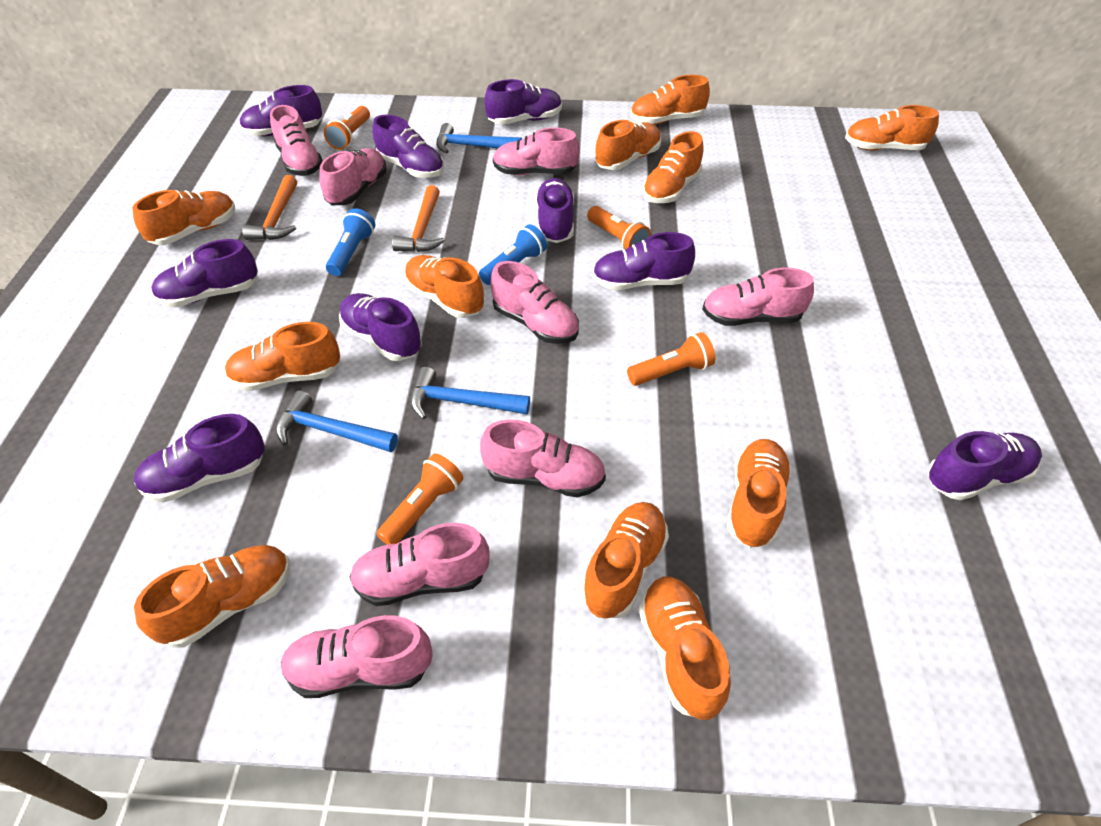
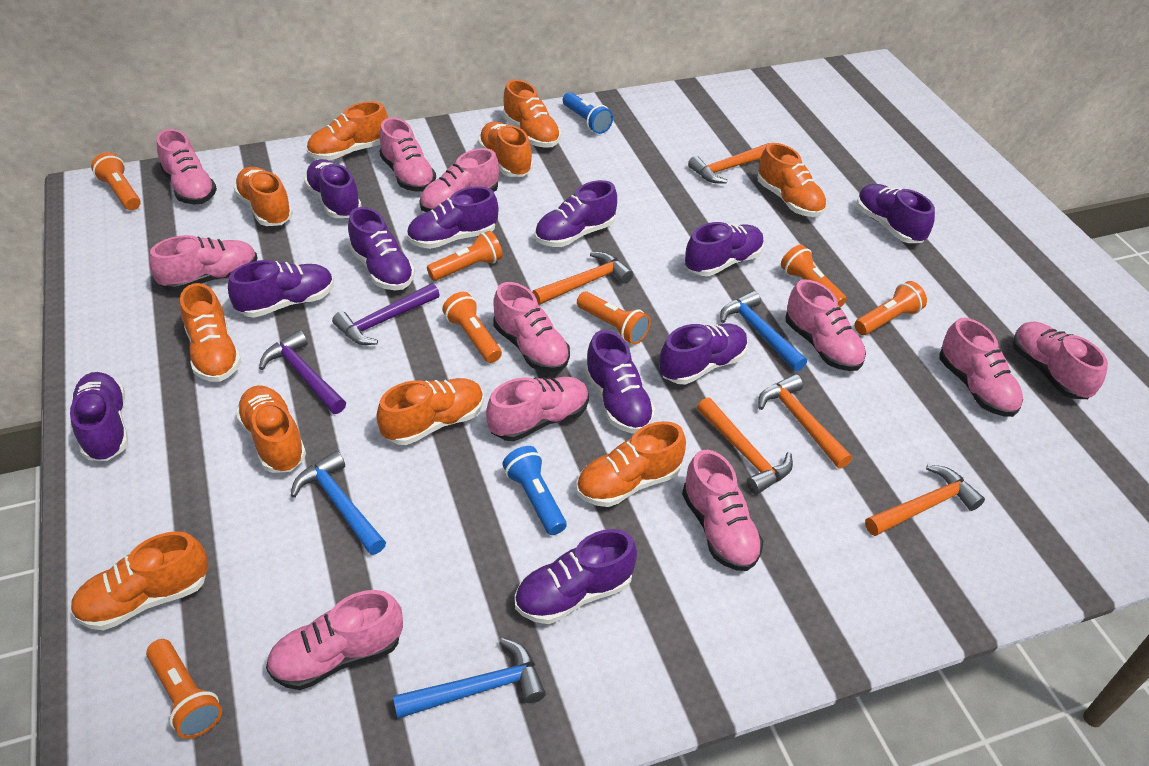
orange flashlight: [324,106,370,150] [377,453,464,545] [587,206,651,250] [627,332,715,386] = 4 -> [91,152,141,210] [146,639,222,739] [427,231,503,281] [442,292,502,363] [577,292,651,345] [781,245,847,308] [854,281,927,335] = 7
orange hammer: [242,175,297,240] [392,185,445,252] = 2 -> [532,252,633,305] [688,143,769,184] [697,397,793,495] [758,374,852,469] [865,465,985,536] = 5
orange shoe: [133,190,235,245] [134,545,290,648] [225,322,340,391] [404,255,484,318] [581,502,669,619] [595,120,661,170] [630,75,710,124] [639,577,731,720] [642,131,704,203] [727,439,791,548] [845,105,939,150] = 11 -> [70,531,208,630] [180,283,241,382] [233,167,293,226] [235,385,306,473] [307,101,388,161] [376,378,484,445] [478,122,533,177] [503,79,561,148] [576,421,686,507] [757,143,827,217] = 10
pink shoe: [270,105,323,176] [281,615,433,698] [319,148,387,205] [349,523,490,606] [480,420,606,497] [491,261,579,344] [493,127,580,175] [702,267,814,326] = 8 -> [149,235,258,291] [157,129,217,204] [266,590,403,690] [379,117,436,192] [419,148,499,212] [486,377,589,441] [493,282,570,372] [682,450,763,571] [785,279,866,371] [939,318,1023,417] [1012,321,1108,399] = 11
purple hammer: none = 0 -> [259,330,346,414] [332,283,440,345] = 2
purple shoe: [134,414,265,503] [152,239,258,307] [240,85,322,136] [339,293,422,361] [372,115,444,178] [485,79,562,125] [535,178,574,243] [592,232,695,290] [927,431,1042,500] = 9 -> [70,372,128,461] [228,260,334,318] [304,159,362,218] [348,207,415,290] [407,187,498,249] [515,529,637,624] [535,180,617,247] [585,330,655,433] [659,324,748,385] [685,222,764,276] [857,184,935,243] = 11

